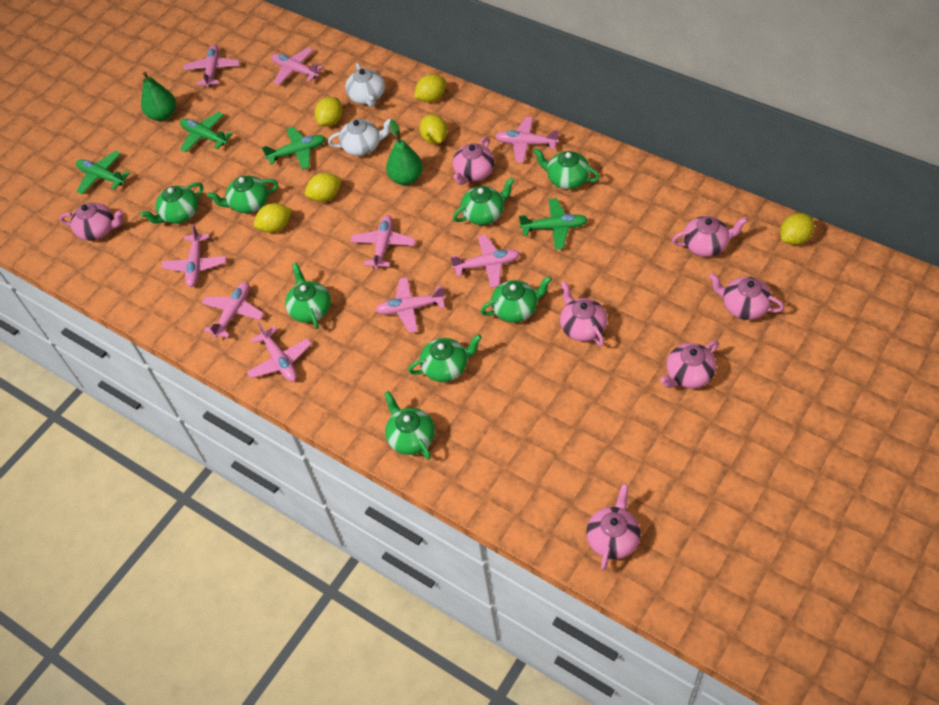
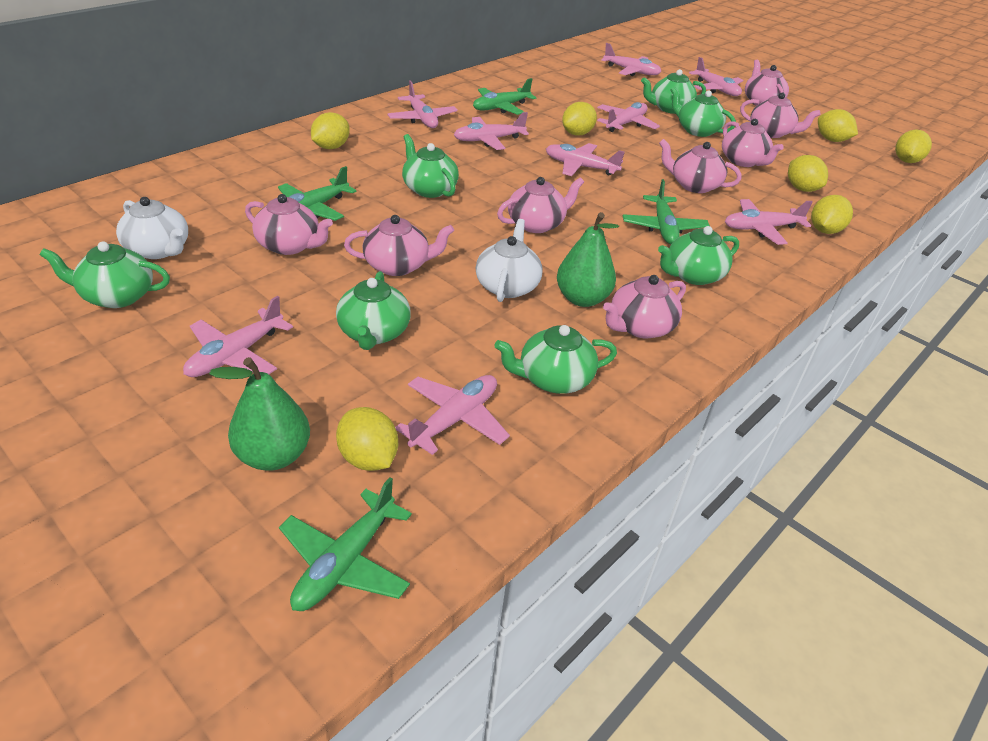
green teapot: [141,182,203,224] [207,176,278,213] [285,263,331,329] [384,391,435,459] [408,334,482,382] [453,177,515,225] [480,276,552,323] [533,148,600,189] = 8 -> [40,241,170,308] [336,271,411,350] [402,134,459,198] [494,325,617,394] [641,69,706,114] [658,226,739,285] [670,87,736,137] = 7
pink teapot: [60,203,123,241] [452,137,495,185] [560,281,607,346] [586,484,641,570] [660,340,719,389] [672,216,748,257] [709,273,784,320] = 7 -> [245,194,333,255] [344,215,454,276] [497,177,584,233] [603,275,686,338] [659,139,741,193] [722,119,784,167] [740,92,821,138] [745,60,789,106] = 8
yellow lemon: [254,203,292,233] [305,173,342,202] [315,97,342,126] [414,74,446,102] [419,114,447,144] [780,213,814,245] = 6 -> [311,112,350,149] [336,407,398,471] [562,102,597,136] [788,155,828,192] [811,195,853,234] [818,109,858,142] [895,130,932,163] = 7

